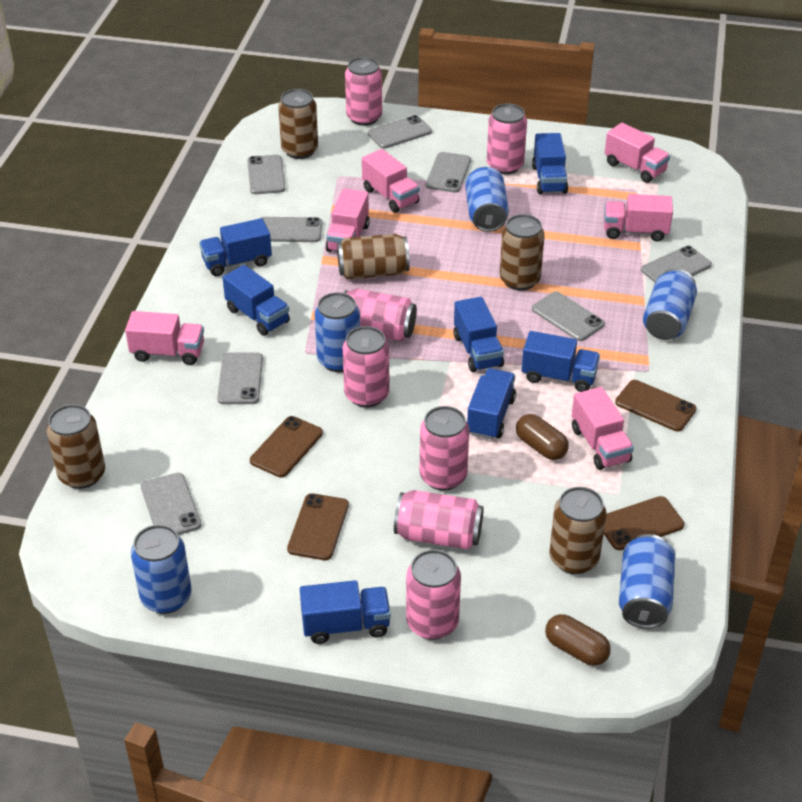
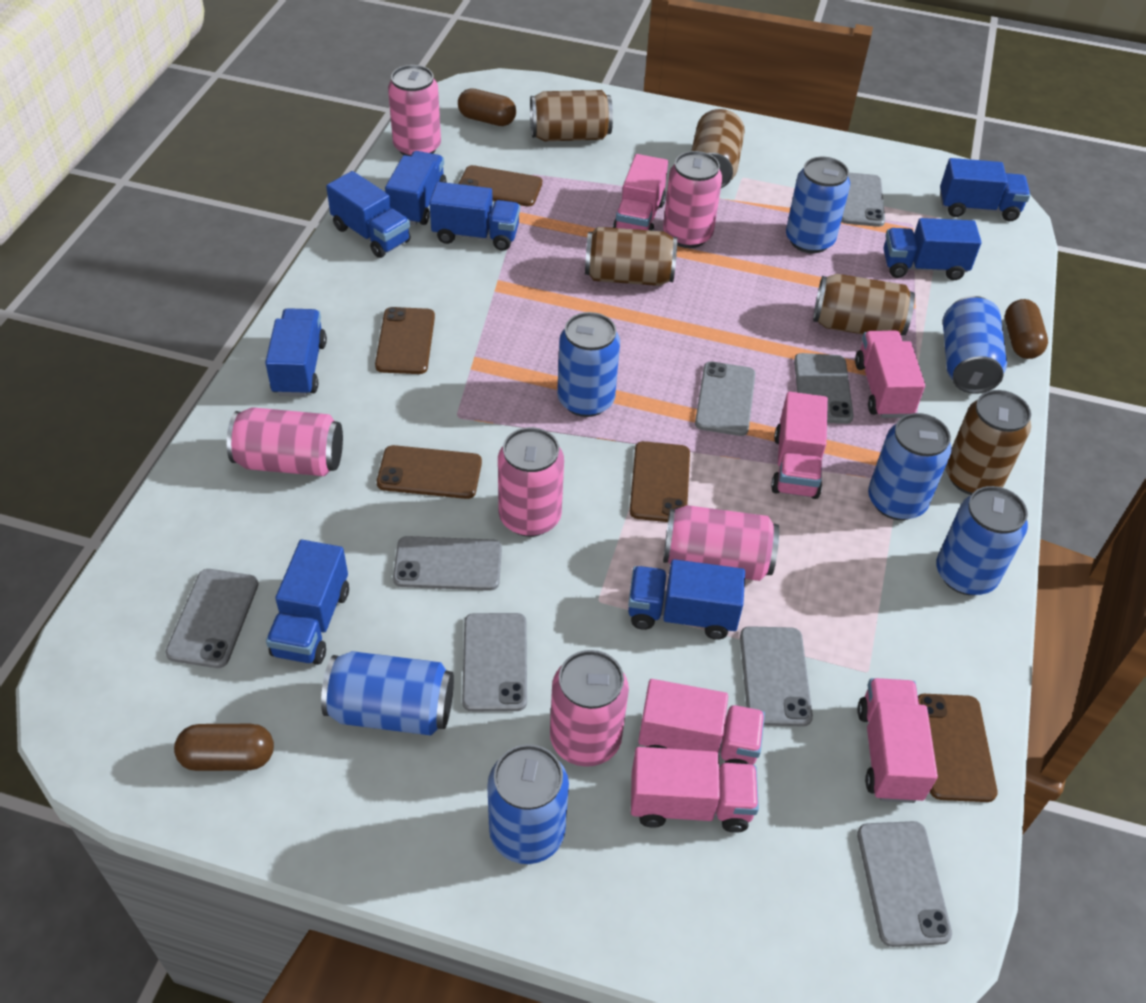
blue can: [131,525,192,614] [314,292,360,372] [465,167,509,232] [619,534,675,629] [643,269,697,340] = 5 -> [321,651,454,736] [487,744,569,864] [557,312,620,417] [786,157,850,253] [868,413,952,520] [936,486,1028,595] [943,296,1007,394] = 7
blue truck: [199,218,272,276] [222,265,290,336] [300,580,391,644] [454,297,504,372] [467,368,516,440] [522,331,600,392] [532,133,568,194] = 7 -> [265,308,327,397] [266,540,349,665] [326,171,411,258] [385,151,447,226] [429,182,520,251] [628,559,745,640] [884,218,981,280] [940,158,1030,221] = 8
brown capsule: [516,414,569,460] [545,614,611,666] = 2 -> [174,724,274,771] [458,89,516,126] [1005,299,1048,359] = 3
brown phone: [250,416,323,478] [287,493,349,560] [604,496,684,550] [615,380,696,431] = 4 -> [375,307,435,374] [377,445,482,499] [459,165,542,207] [629,441,690,522] [918,694,998,802] = 5
pink can: [343,289,417,341] [343,326,389,407] [345,57,382,126] [394,490,484,549] [406,550,461,640] [420,406,470,491] [487,103,527,174] = 7 -> [227,407,343,476] [388,65,441,156] [498,427,564,537] [550,650,629,767] [663,151,722,248] [663,505,779,581] = 6

